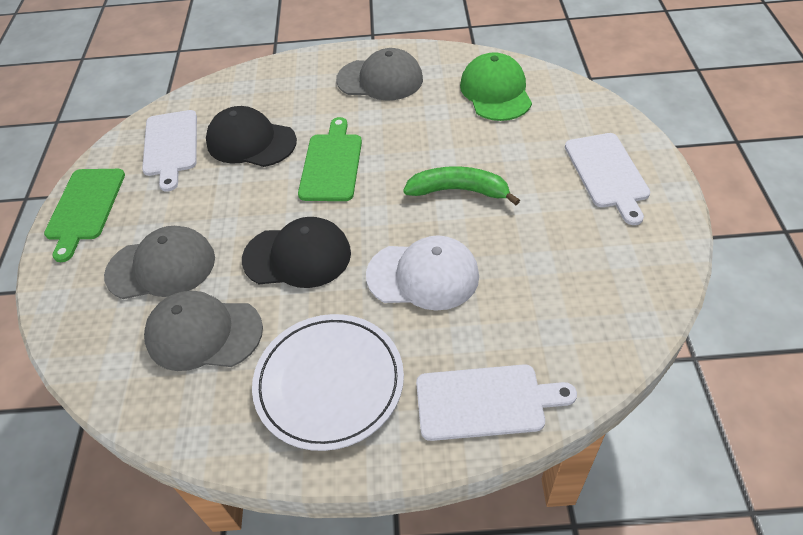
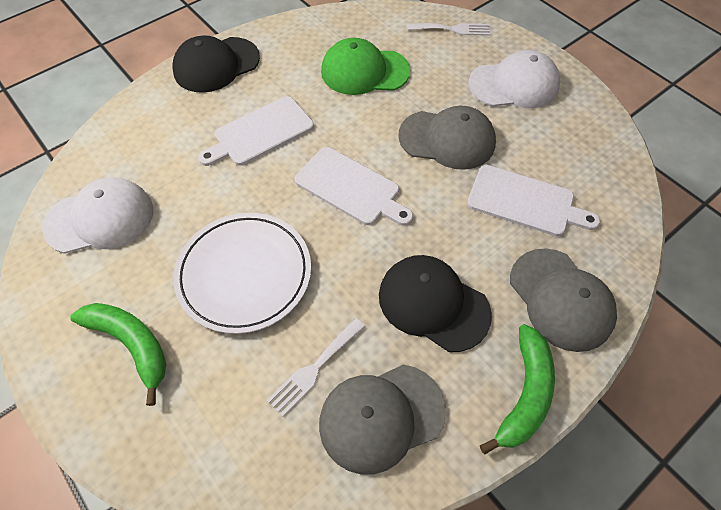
green banana: [403,166,520,205] = 1 -> [70,303,167,406] [480,324,555,454] = 2
green cutting board: [44,169,125,262] [298,117,362,201] = 2 -> none = 0
white cap: [366,235,479,310] = 1 -> [42,178,153,254] [468,50,560,108] = 2
white fork: none = 0 -> [267,318,365,416] [407,23,490,36] = 2

